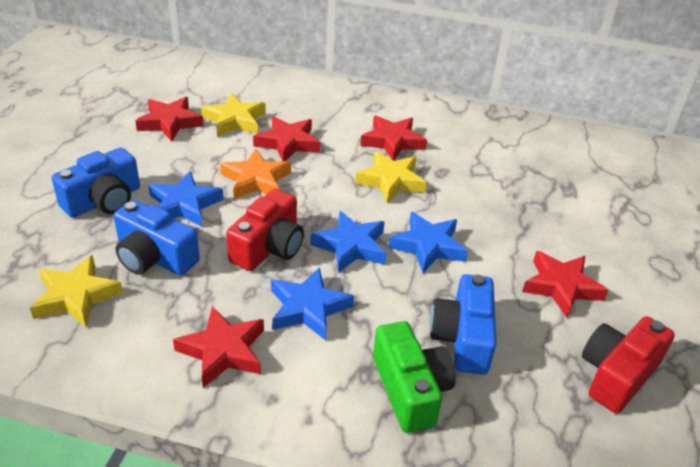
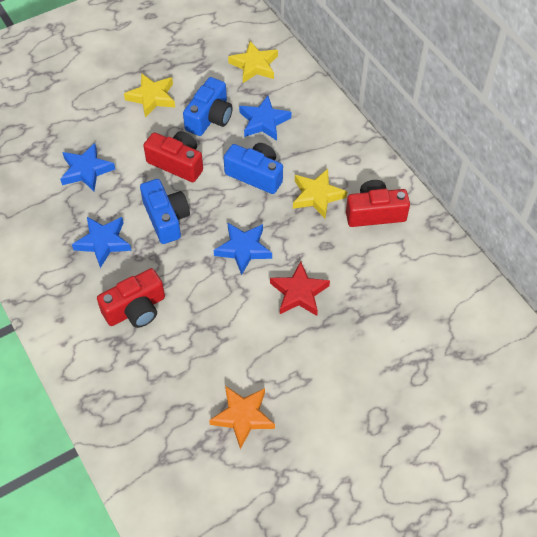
green camera: [373,321,456,433] = 1 -> none = 0
red camera: [226,189,304,271] [582,316,675,413] = 2 -> [97,268,165,328] [143,131,203,182] [346,180,410,227] = 3
red star: [135,97,204,142] [173,306,264,388] [253,116,320,161] [360,115,427,161] [522,251,609,318] = 5 -> [270,261,330,316] = 1

